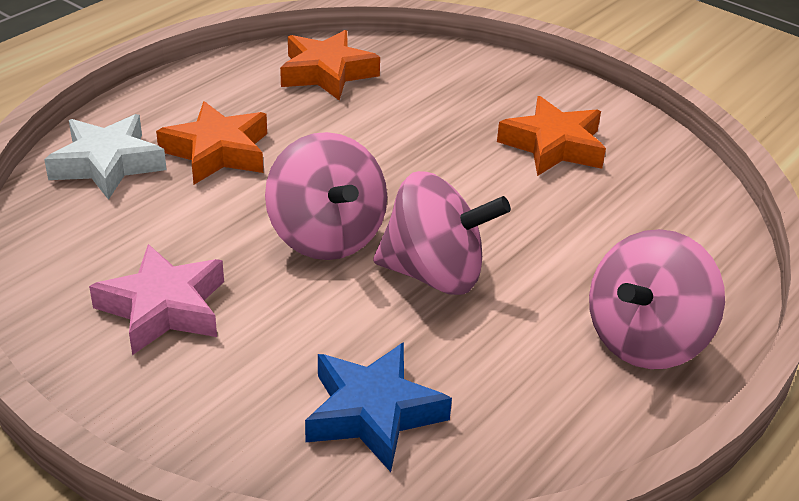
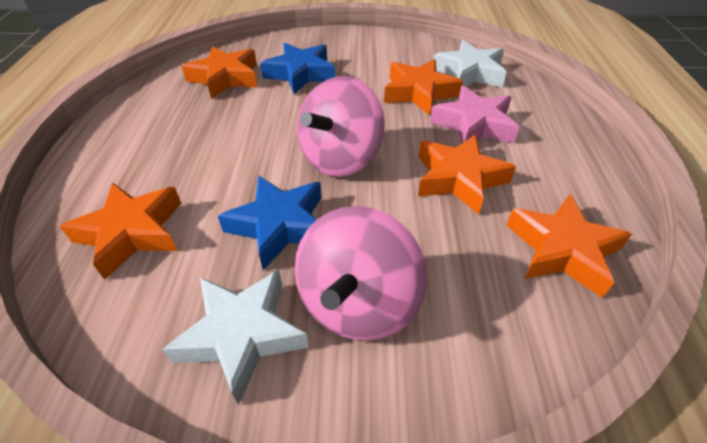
blue star: [305,342,452,472] = 1 -> [218,175,321,270] [260,43,335,94] = 2
orange star: [156,101,267,184] [280,30,380,100] [497,96,606,176] = 3 -> [60,183,181,280] [181,46,257,99] [384,59,463,116] [418,134,516,215] [506,194,632,298] = 5
pink spinning top: [265,132,387,260] [373,171,511,295] [589,229,725,369] = 3 -> [295,206,427,340] [297,76,385,177] = 2
white star: [44,114,167,200] = 1 -> [162,270,309,405] [433,40,507,87] = 2

